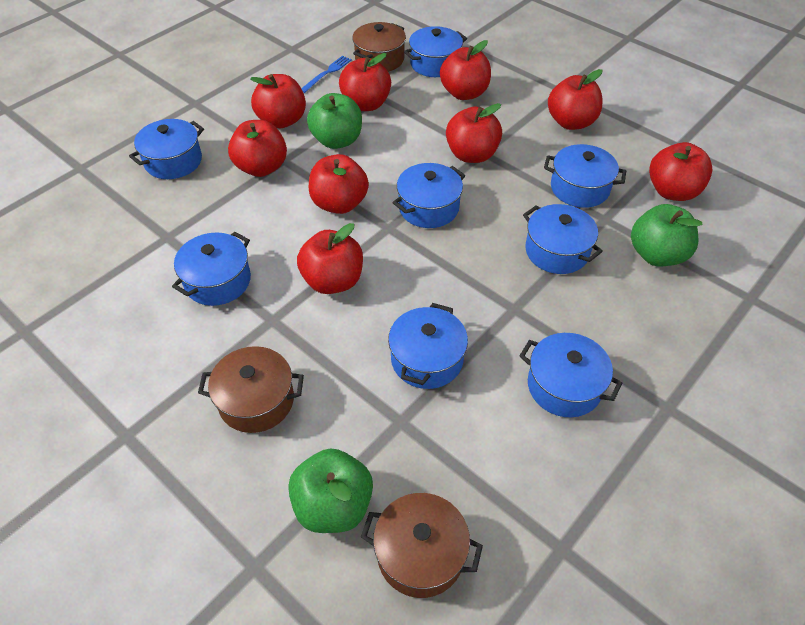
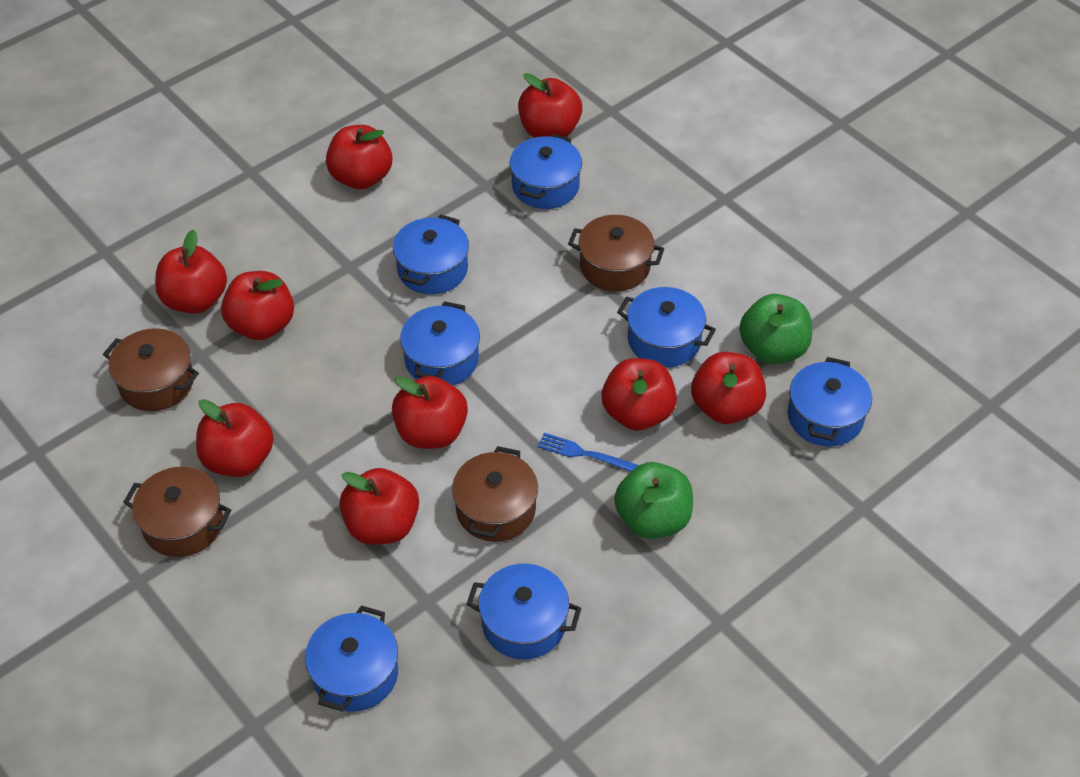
blue pot: [129,119,204,179] [172,232,251,306] [388,303,468,389] [393,163,466,228] [404,26,467,77] [520,333,623,417] [523,204,603,274] [544,144,626,208] = 8 -> [305,606,398,712] [393,214,469,295] [400,301,480,385] [467,564,581,660] [509,134,582,209] [617,287,716,368] [788,357,872,447] = 7
brown pot: [198,346,304,433] [352,22,406,72] [361,493,483,598] = 3 -> [103,328,199,411] [123,467,231,557] [452,446,538,542] [568,215,664,291] = 4
green apple: [288,448,373,533] [307,93,362,149] [631,204,703,266] = 3 -> [614,462,693,539] [739,294,812,364] = 2

